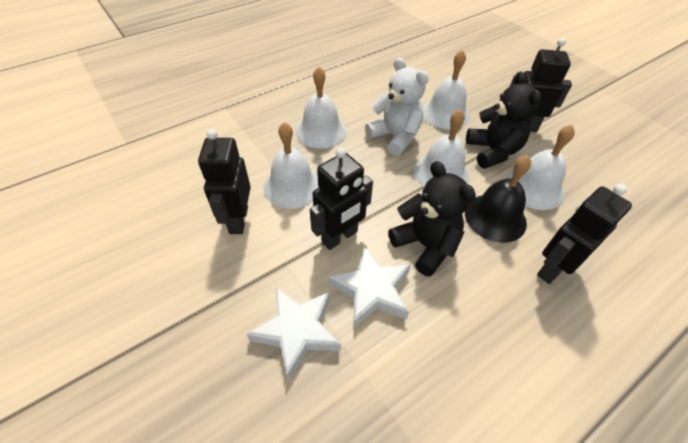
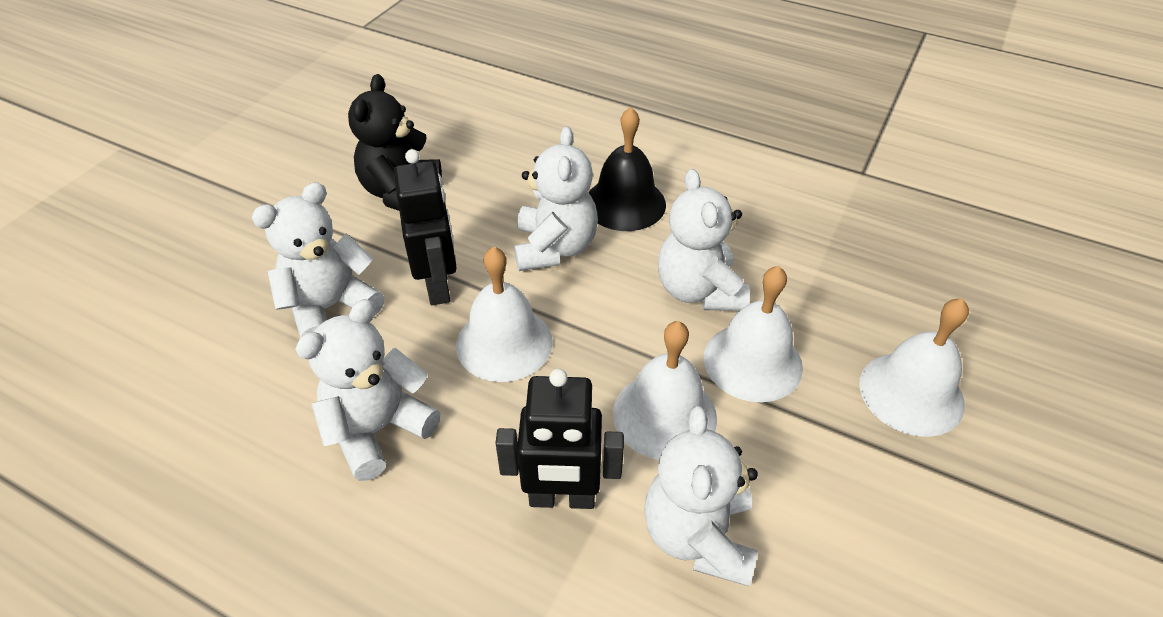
black robot: [198,129,251,234] [310,147,373,250] [510,38,572,132] [537,184,632,284] = 4 -> [394,149,457,305] [495,368,624,509] = 2
black teddy bear: [388,161,476,277] [466,71,541,168] = 2 -> [348,74,442,211] = 1
white bell: [263,122,319,209] [296,67,347,149] [413,109,469,187] [422,50,470,129] [506,125,575,210] = 5 -> [456,246,552,382] [613,321,717,460] [704,266,803,402] [859,298,969,437] = 4
white star: [246,287,341,380] [328,246,411,328] = 2 -> none = 0
white teddy bear: [365,57,429,156] = 1 -> [252,182,384,338] [295,299,440,481] [514,126,598,271] [644,406,758,586] [658,169,750,311] = 5

